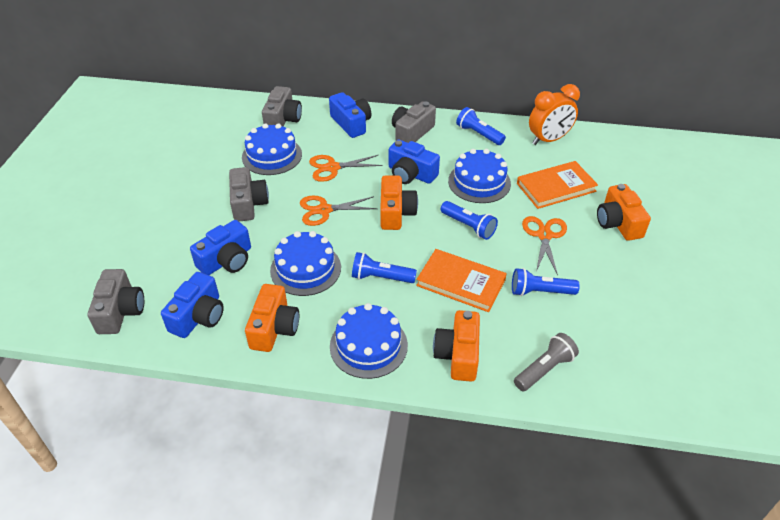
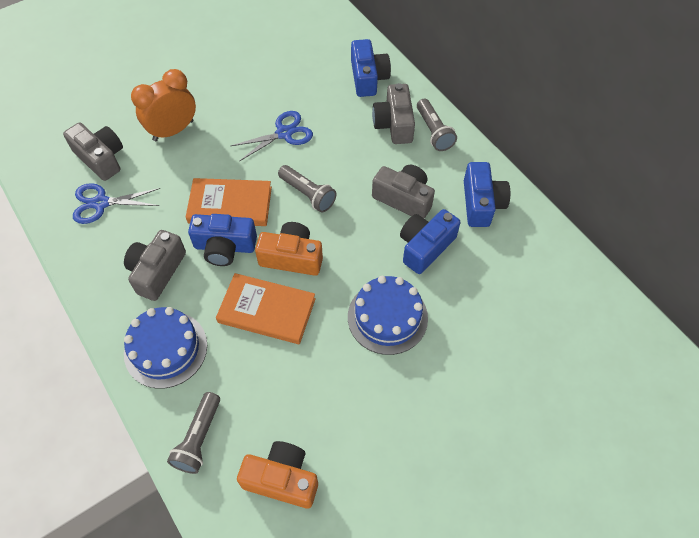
blue cake: [242,123,302,175] [270,231,341,296] [330,303,408,379] [448,149,511,203] = 4 -> [124,307,207,389] [348,276,428,355] = 2
blue flashlight: [352,252,417,283] [441,201,498,240] [456,107,506,145] [512,268,580,296] = 4 -> none = 0
blue scissors: none = 0 -> [73,183,160,224] [231,111,313,161] = 2
grey flashlight: [514,333,579,391] = 1 -> [167,392,220,474] [278,165,336,212] [417,99,457,151] = 3
orange camera: [245,284,299,352] [380,175,418,230] [433,310,480,382] [597,184,651,241] = 4 -> [237,441,318,509] [255,222,323,276] = 2
orange scissors: [300,196,377,226] [309,155,383,182] [522,216,567,275] = 3 -> none = 0

